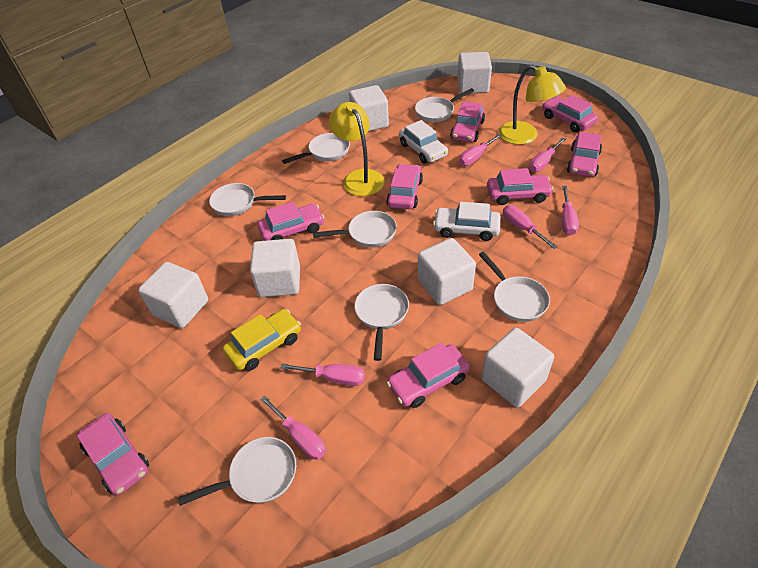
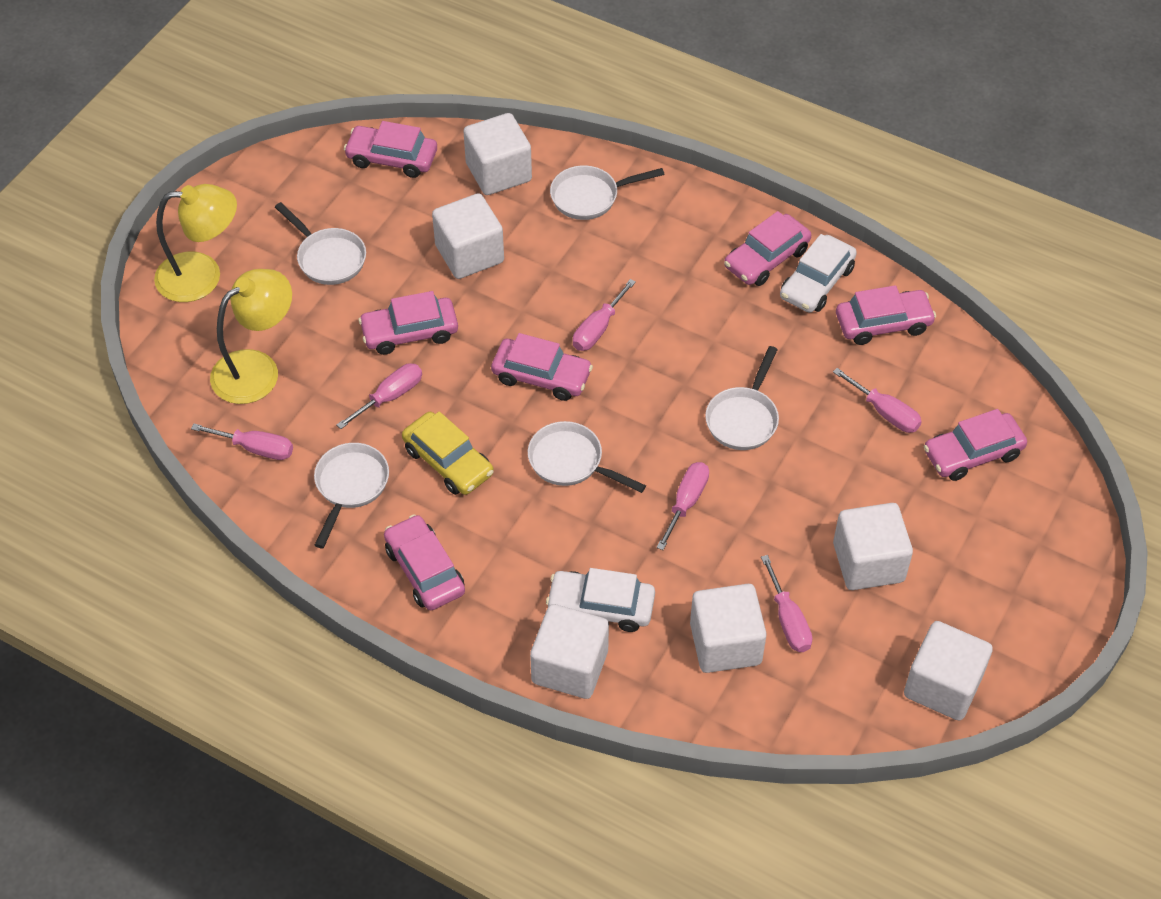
pink car: [77,413,149,495] [257,202,324,241] [386,164,423,209] [386,343,470,408] [450,101,485,142] [487,168,554,205] [542,95,598,132] [567,132,602,177] = 8 -> [344,121,437,178] [358,291,458,355] [384,514,465,610] [491,333,593,401] [724,211,811,286] [836,285,936,345] [924,409,1027,481] = 7
white pan: [178,437,296,506] [209,183,286,216] [282,133,350,164] [313,211,397,247] [354,284,409,361] [415,88,474,122] [479,252,550,322] = 7 -> [275,202,366,285] [314,443,389,548] [528,421,646,493] [550,165,665,220] [705,346,779,450] = 5

